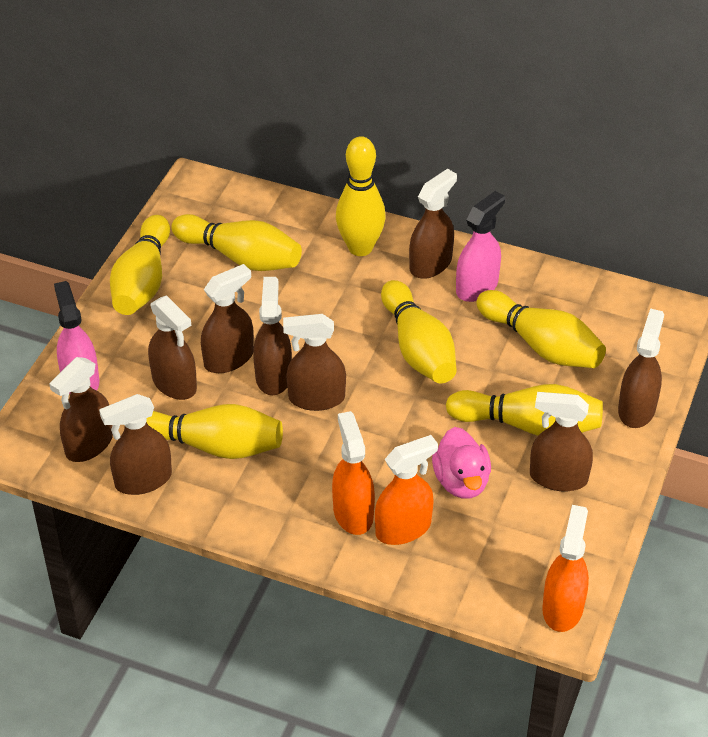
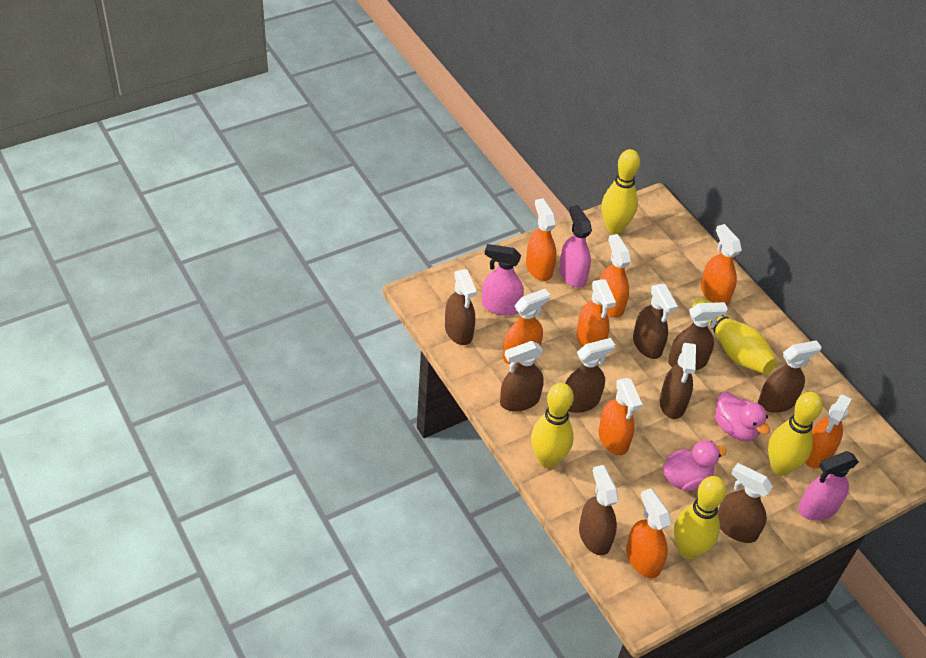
orange spray bottle: [332,411,375,535] [375,435,438,545] [542,505,589,632] = 3 -> [503,289,550,365] [526,198,556,281] [576,279,616,347] [599,378,643,455] [600,234,631,318] [626,488,672,578] [701,224,742,305] [805,394,852,469] = 8
pink duck: [432,427,491,499] = 1 -> [663,440,727,491] [715,392,770,441] = 2
pink spray bottle: [54,281,99,394] [456,191,505,302] = 2 -> [482,244,524,316] [559,205,592,288] [798,451,859,520] = 3
yellow bowling pin: [110,215,170,315] [147,404,283,459] [171,214,302,271] [336,136,386,256] [381,280,457,384] [446,384,603,436] [476,290,606,368] = 7 -> [531,383,574,468] [602,149,640,234] [674,476,726,559] [692,299,777,374] [768,392,822,476] = 5

